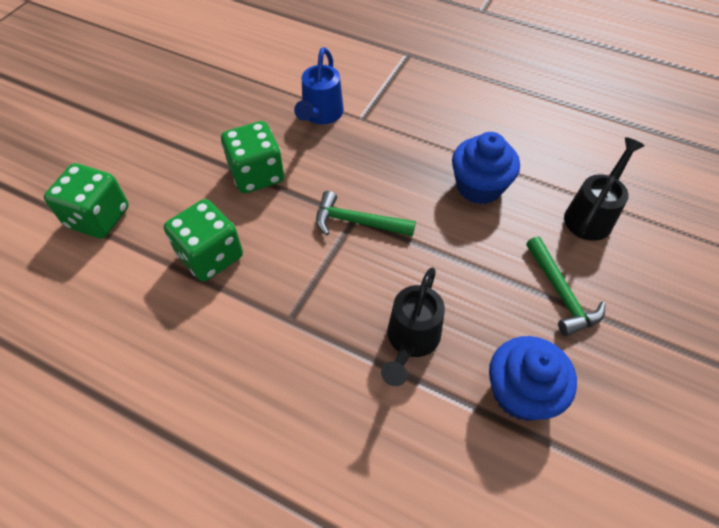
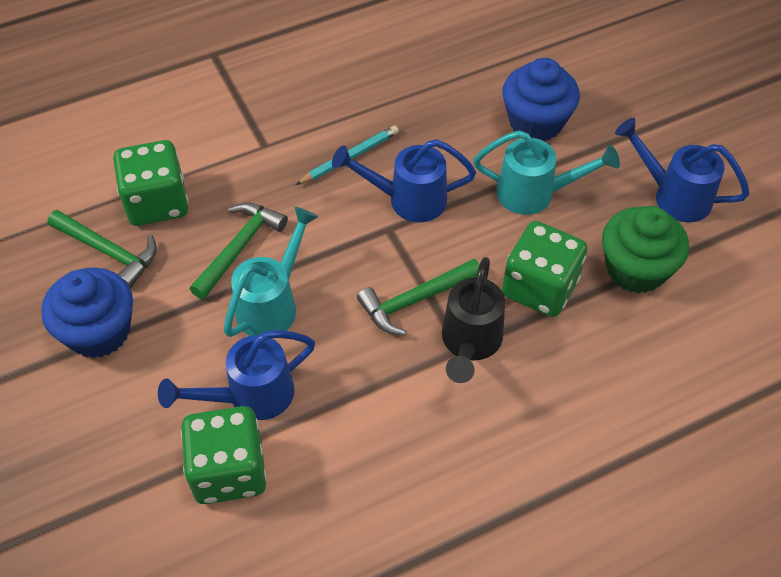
black watering can: [381,268,445,386] [564,137,645,241] = 2 -> [442,257,505,383] = 1
blue watering can: [294,47,344,124] = 1 -> [158,330,315,420] [332,139,476,222] [615,118,750,222] = 3
green cupcake: none = 0 -> [602,206,689,294] = 1
green hammer: [316,191,416,236] [526,236,605,336] = 2 -> [48,210,157,288] [190,202,288,299] [357,259,480,335] = 3
turquoise pencil: none = 0 -> [296,126,399,185] = 1
turquoise watering can: none = 0 -> [224,207,318,337] [473,130,620,215] = 2

